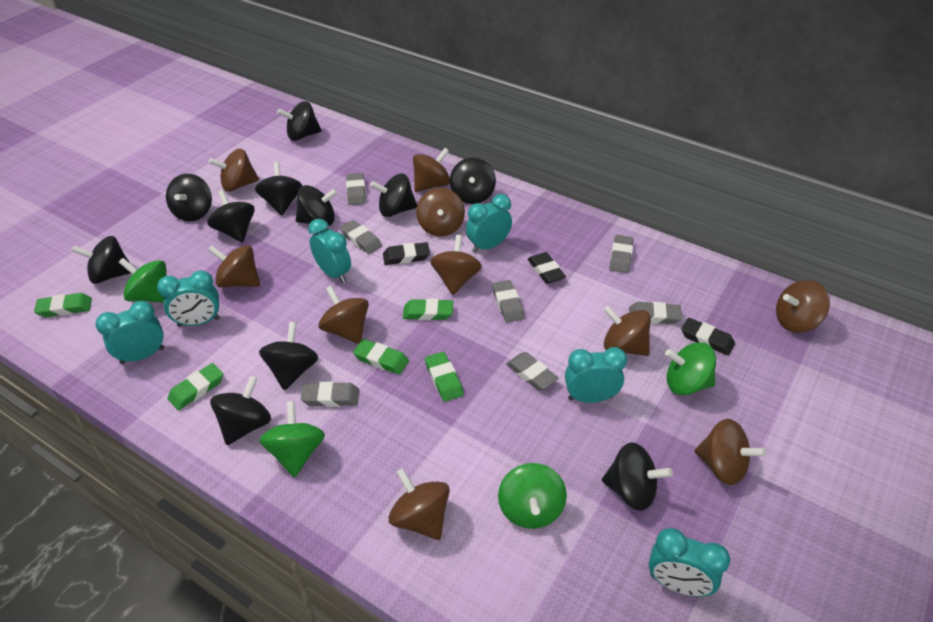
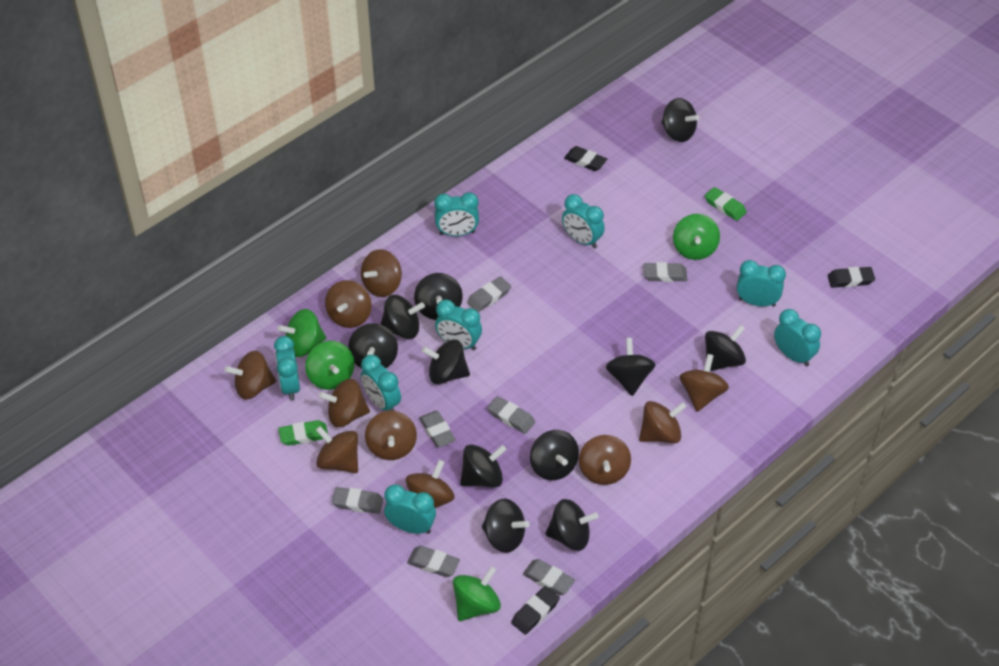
green eraser: [34,293,92,317] [167,363,224,410] [353,339,409,375] [403,299,453,320] [425,352,464,402] = 5 -> [278,420,328,446] [705,187,747,221] = 2
turquoise clock: [95,301,164,364] [157,270,220,327] [308,219,351,283] [466,194,512,253] [565,347,627,403] [649,528,730,597] = 6 -> [274,336,300,401] [361,355,401,411] [384,485,436,534] [434,192,479,236] [435,299,482,350] [562,194,605,248] [737,260,786,307] [774,309,821,366] = 8

